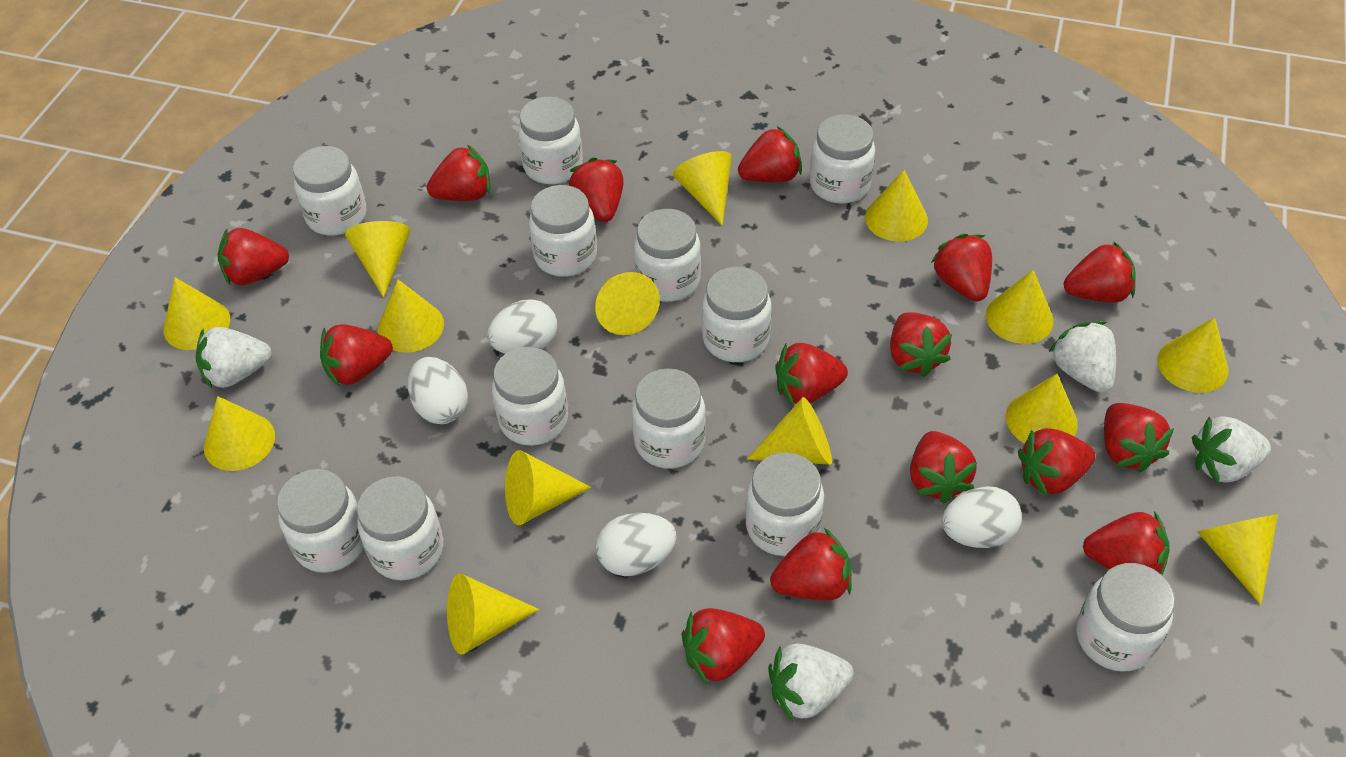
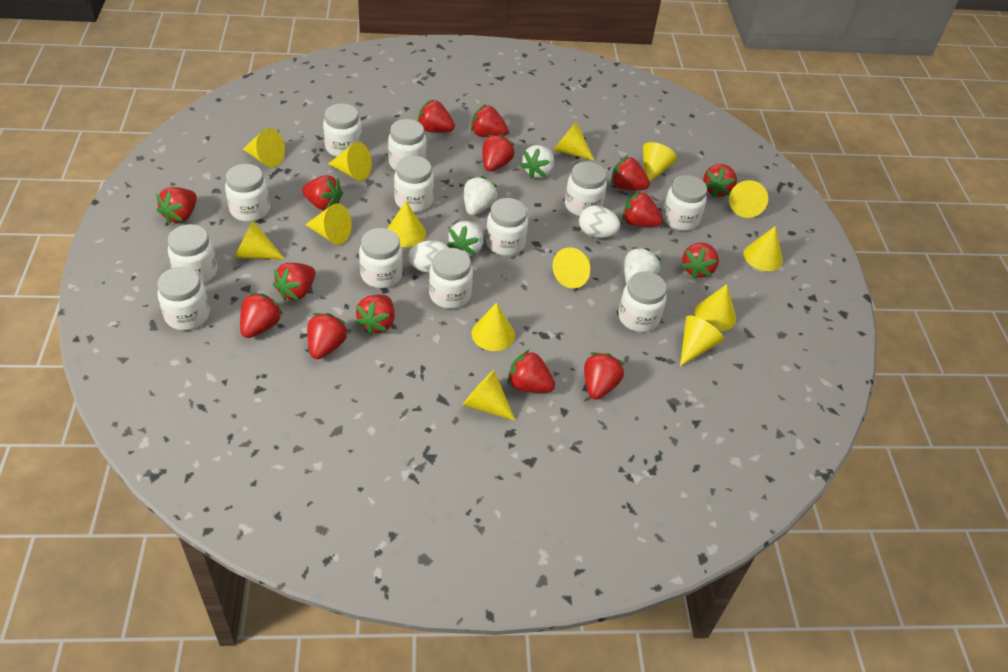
white egg: [408,357,468,424] [487,299,557,354] [596,513,677,576] [942,486,1022,548] = 4 -> [408,240,449,273] [579,206,620,238] = 2

